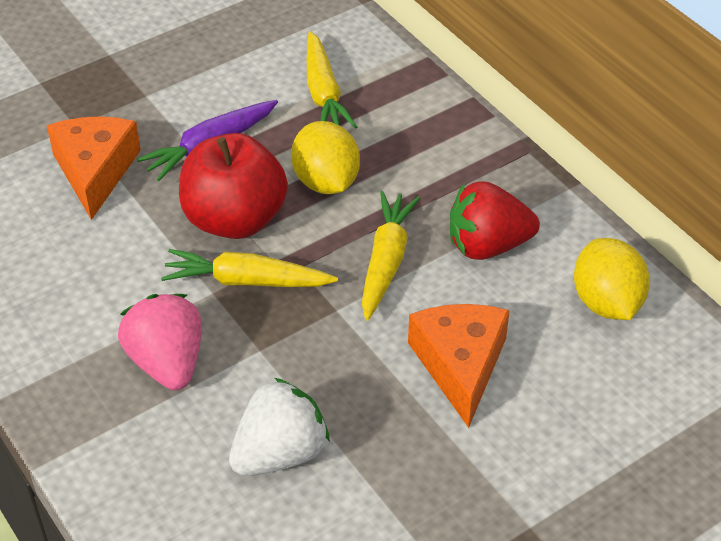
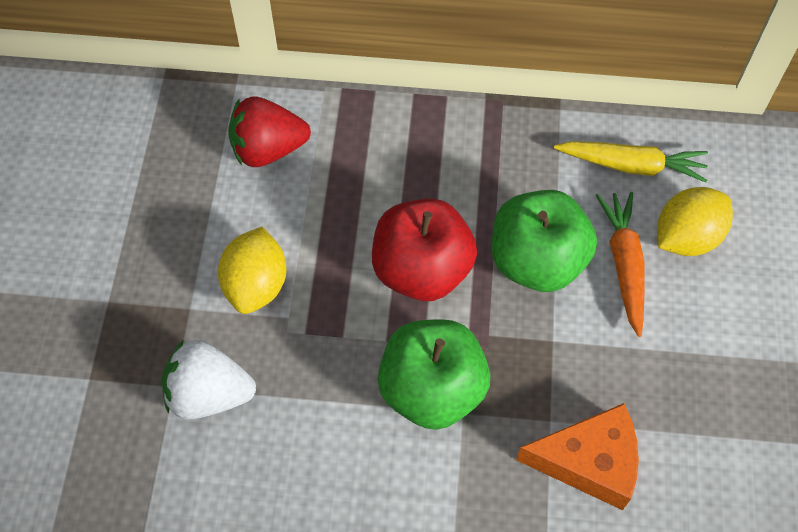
green apple: none = 0 -> [378,319,490,430] [492,190,597,292] = 2
orange carrot: none = 0 -> [596,192,645,337] = 1
orange cheese: [47,116,141,220] [408,304,510,428] = 2 -> [516,403,639,510] = 1
pink strawberry: [118,294,202,390] = 1 -> none = 0
purple carrot: [137,100,278,181] = 1 -> none = 0
yellow carrot: [161,249,338,287] [307,31,357,129] [362,191,420,321] = 3 -> [554,141,708,183] = 1

